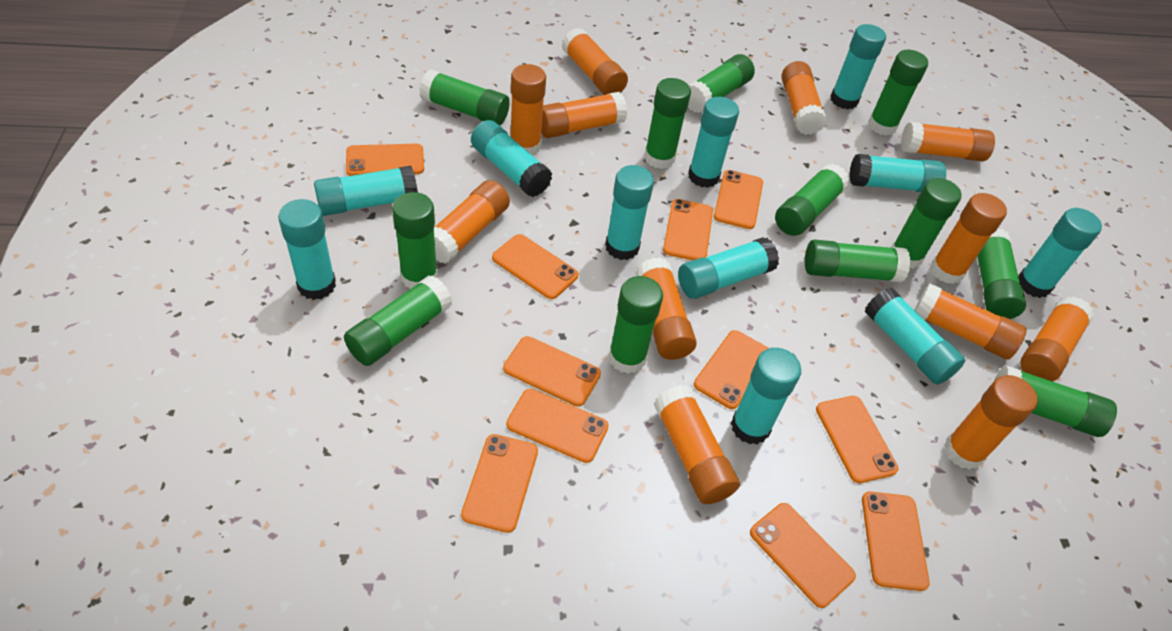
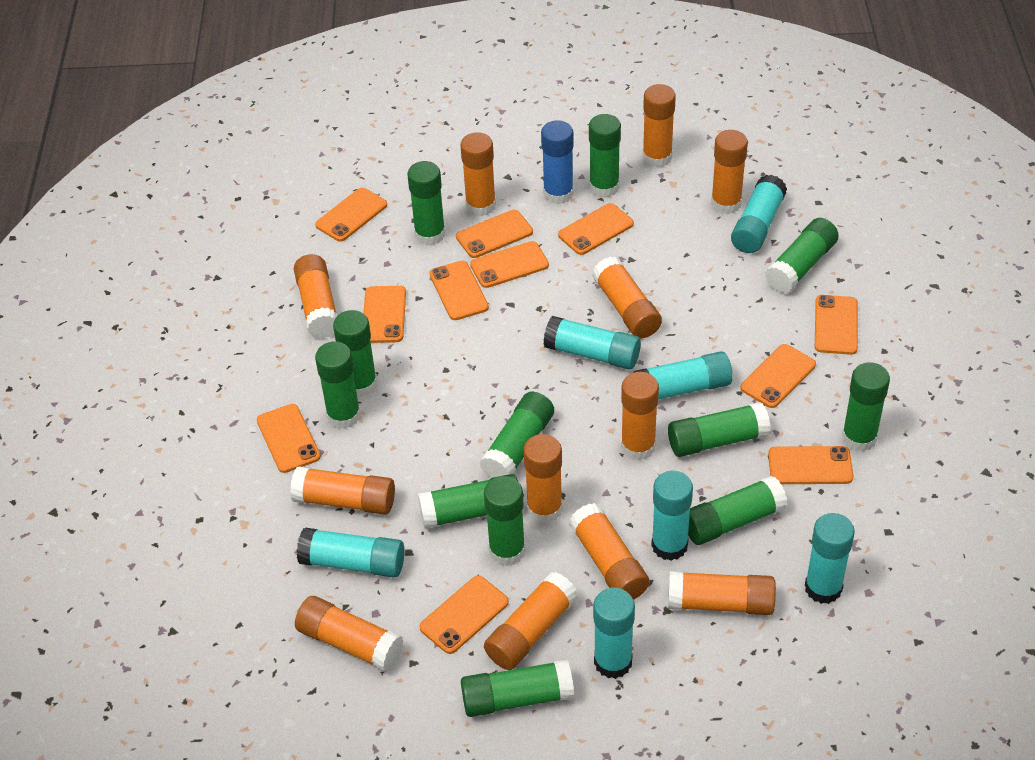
blue glue stick: none = 0 -> [541,120,574,204] = 1
turquoise glue stick: [278,199,336,300] [314,166,418,216] [471,120,552,197] [605,165,654,260] [678,237,779,299] [688,97,739,188] [731,348,801,444] [830,24,886,109] [849,154,946,192] [864,287,965,385] [1018,208,1102,298] = 11 -> [297,528,405,578] [544,316,641,370] [593,588,635,679] [634,351,733,399] [651,471,693,561] [731,175,787,253] [805,513,855,604] = 7

